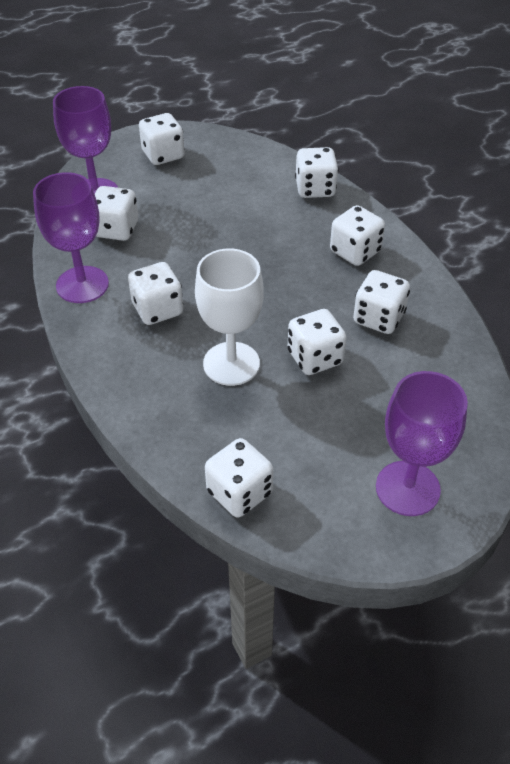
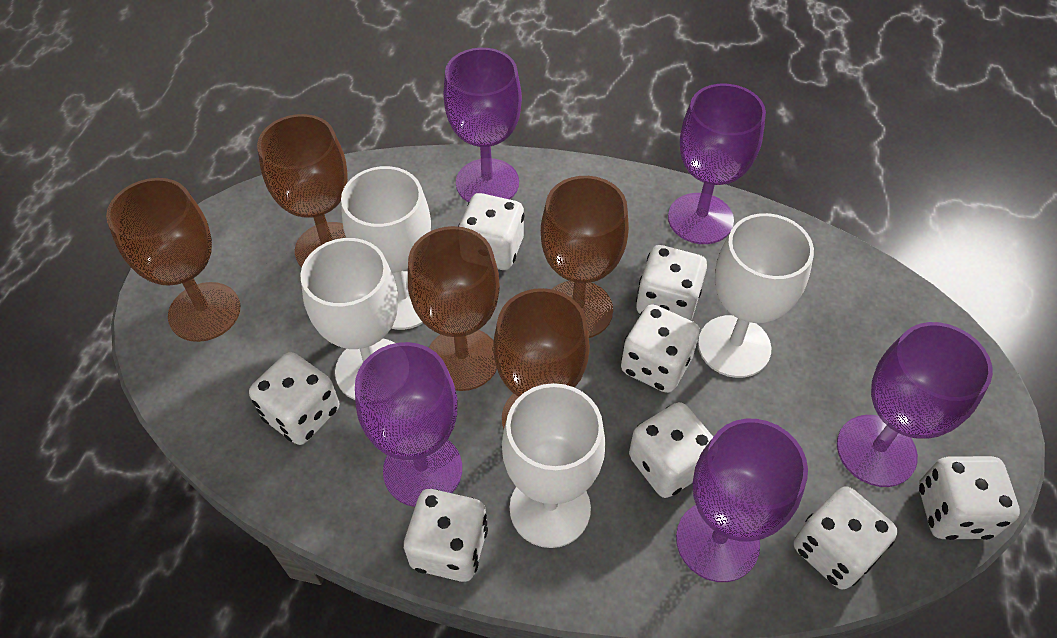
brown goblet: none = 0 -> [106,178,240,342] [257,114,348,268] [408,226,500,391] [493,288,590,429] [541,176,629,338] = 5
purple goblet: [33,172,109,303] [53,86,118,194] [376,371,468,516] = 3 -> [355,342,462,507] [443,48,522,203] [668,84,766,244] [676,419,808,582] [837,322,993,487] = 5
white goblet: [195,249,264,386] = 1 -> [300,238,398,400] [341,166,431,330] [502,383,605,548] [698,213,814,378] = 4

